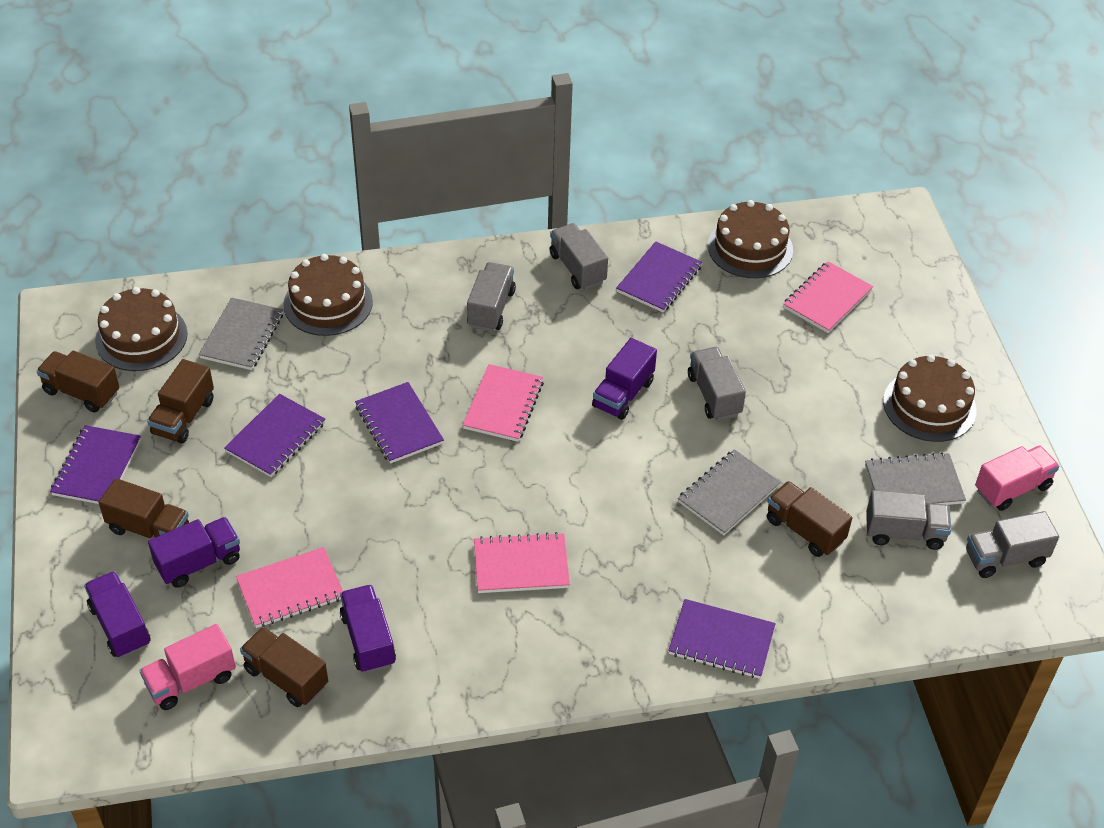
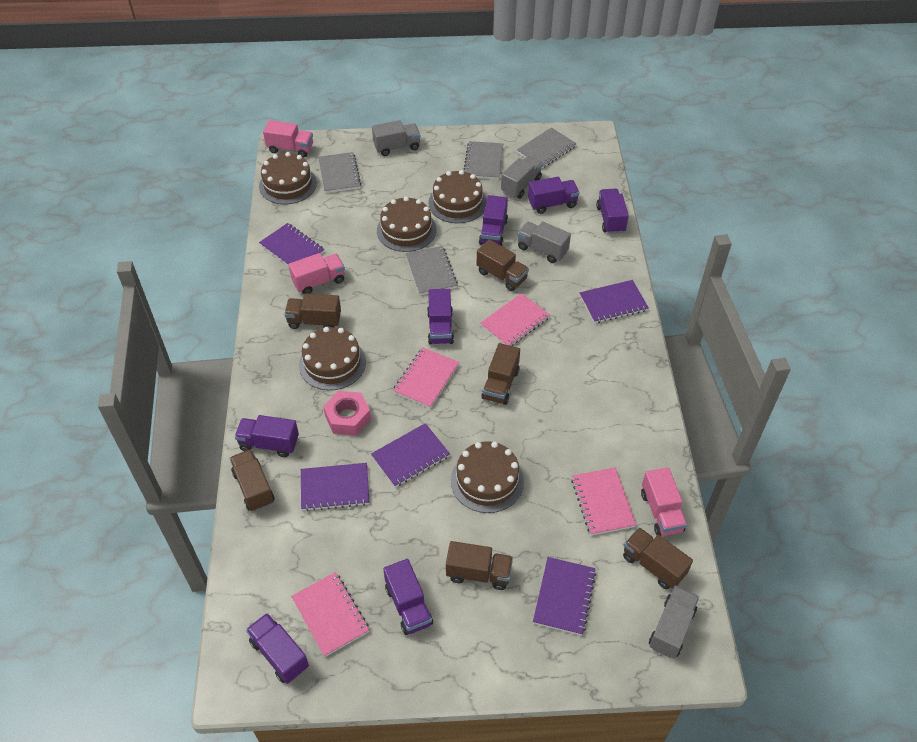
brown cake: [95,287,188,371] [284,254,373,336] [708,200,793,278] [883,354,976,442] = 4 -> [259,152,317,204] [299,327,366,390] [377,196,436,252] [428,170,487,223] [451,441,524,513] = 5
brown truck: [36,351,120,412] [99,478,189,538] [147,359,214,444] [240,627,328,707] [767,481,852,557] = 5 -> [230,449,275,512] [284,293,341,329] [446,541,513,590] [477,239,529,291] [482,343,520,405] [623,527,693,589] = 6
grey notebook: [199,297,283,370] [678,449,781,535] [865,452,966,505] = 3 -> [318,152,361,193] [406,246,458,295] [464,141,503,180] [517,127,577,169] = 4
grey truck: [467,262,516,331] [549,223,608,290] [688,347,746,420] [866,490,951,550] [966,511,1059,578] = 5 -> [372,120,421,156] [501,156,543,199] [517,221,571,263] [649,586,699,659] = 4
pink nut: none = 0 -> [323,391,371,435] = 1
pink truck: [139,624,236,710] [975,445,1060,511] = 2 -> [263,120,313,158] [289,253,345,294] [641,467,687,536] = 3
purple truck: [84,571,151,658] [148,517,240,588] [340,584,396,673] [592,338,657,420] = 4 -> [235,415,299,457] [246,613,309,684] [383,559,433,635] [427,289,454,345] [479,195,508,246] [528,177,580,214] [596,188,629,234] = 7

